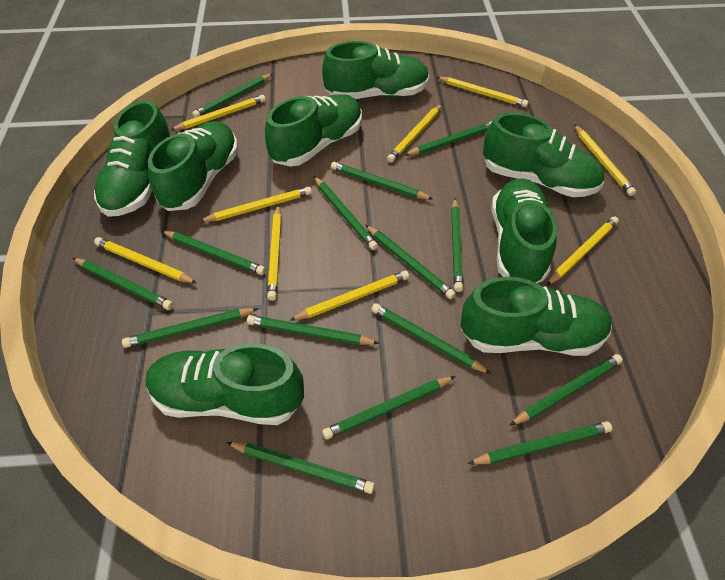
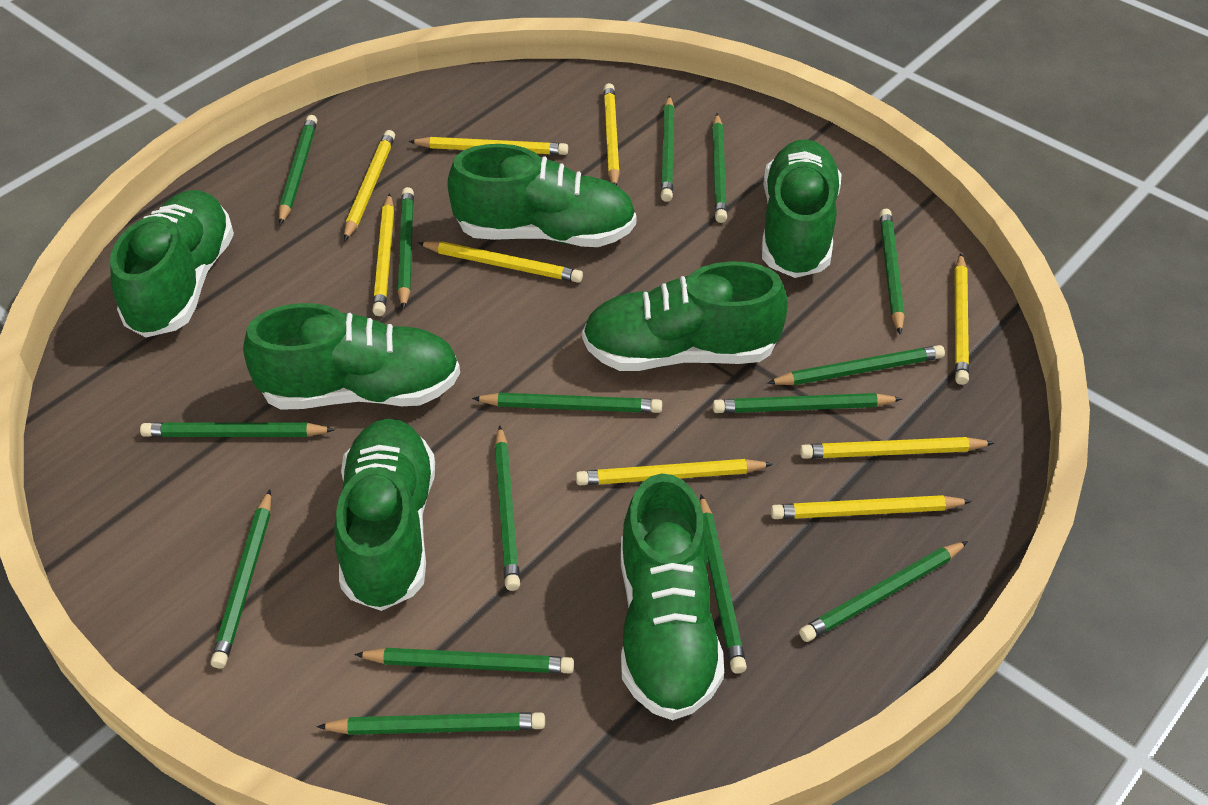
green shoe: [94,100,170,217] [146,343,304,425] [148,121,238,211] [265,94,362,166] [322,41,429,99] [461,277,612,356] [483,112,604,197] [492,178,557,283] = 8 -> [110,190,234,337] [243,303,460,410] [334,419,435,611] [447,144,636,247] [582,261,788,371] [621,474,724,720] [762,139,841,278] = 7

